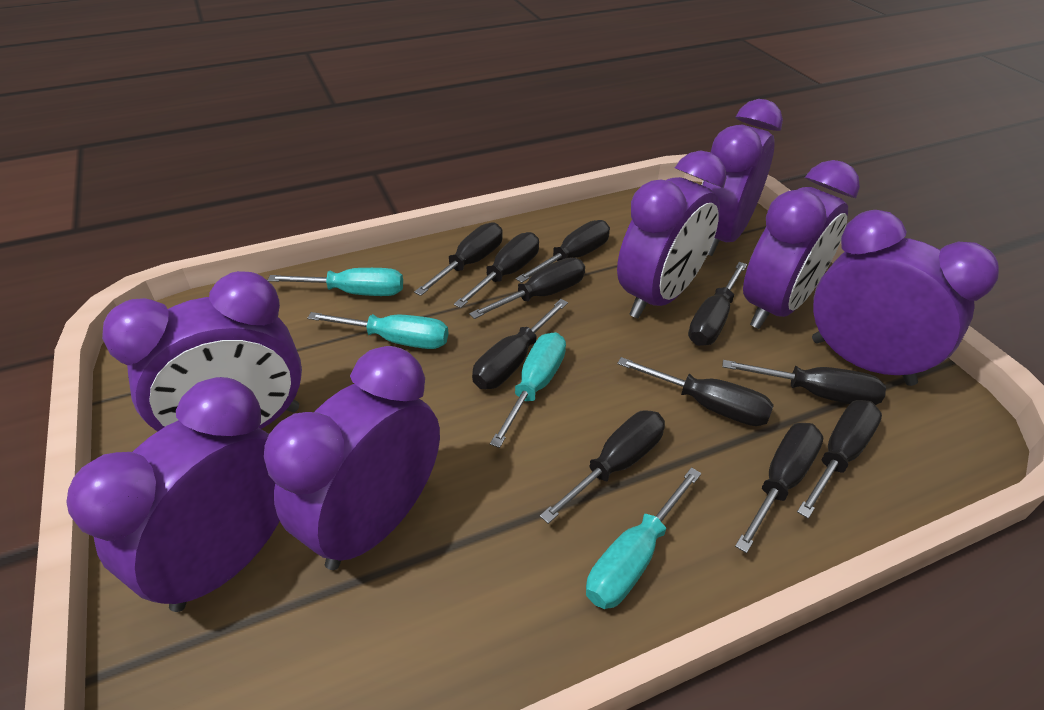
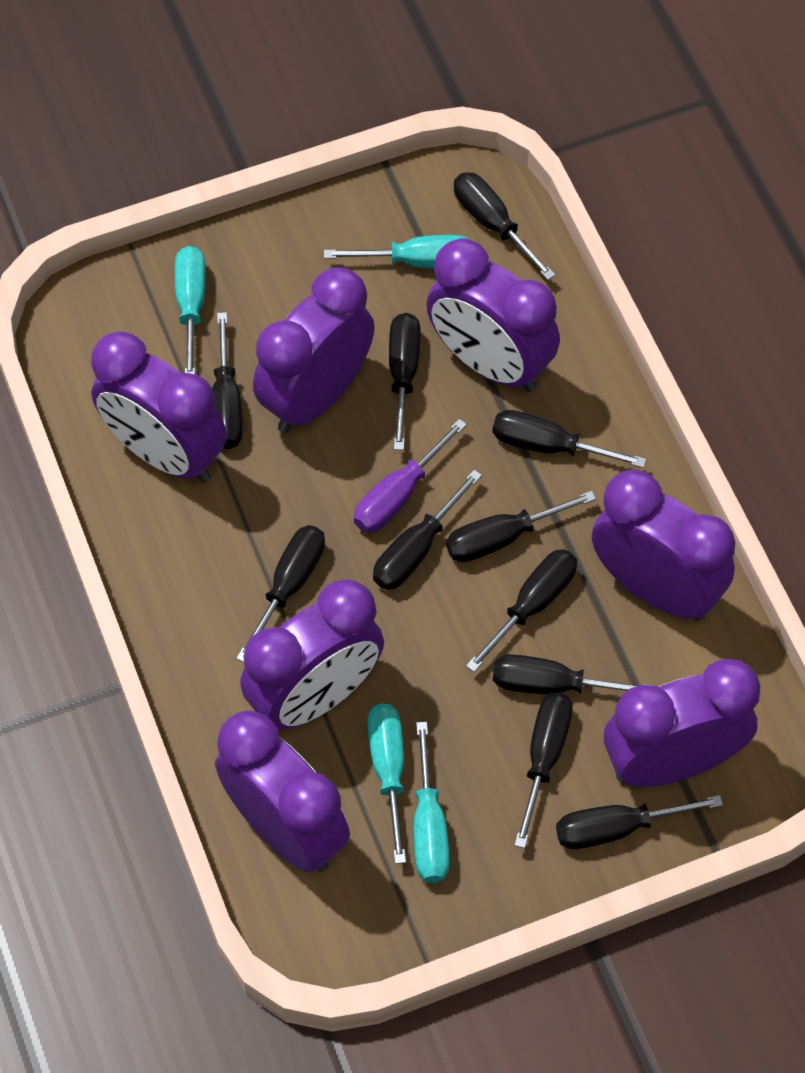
purple screwdriver: none = 0 -> [354,419,467,533] = 1

